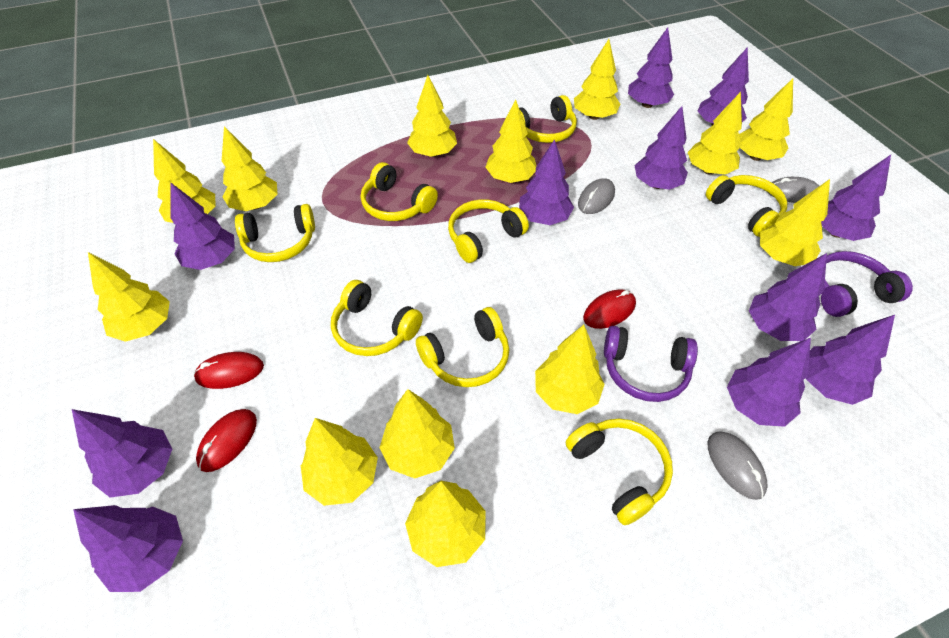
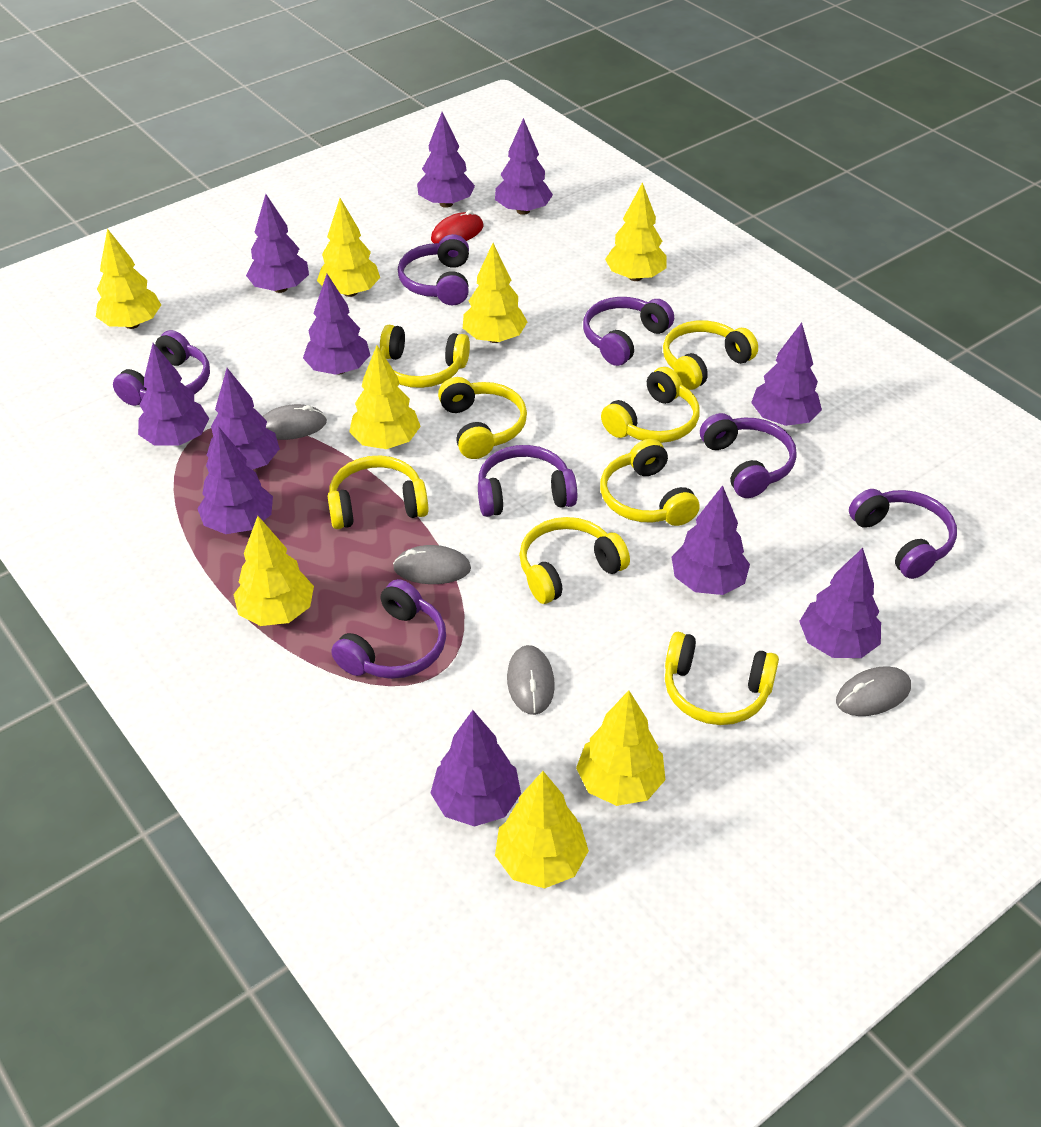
grey mouse: [578,178,615,214] [708,431,768,500] [769,177,819,203] = 3 -> [262,404,327,440] [393,545,471,584] [507,645,555,715] [836,666,911,716] = 4
purple headphones: [604,326,698,402] [821,251,913,317] = 2 -> [113,330,210,406] [331,579,446,679] [398,234,469,305] [478,445,577,517] [583,297,674,366] [700,413,797,498] [849,489,957,579] = 7
red mouse: [193,352,264,389] [196,409,257,472] [583,289,636,329] = 3 -> [431,210,483,243] = 1
yellow tree: [88,252,170,342] [153,139,216,223] [222,126,277,211] [301,418,378,506] [380,389,455,478] [405,481,486,567] [407,75,457,157] [485,99,536,183] [535,325,604,414] [574,39,621,120] [688,92,742,175] [739,78,793,161] [760,179,830,266] = 13 -> [96,229,161,329] [233,516,314,626] [317,198,380,297] [349,345,421,449] [463,243,527,343] [495,771,589,888] [576,690,666,806] [605,182,666,281] = 8

